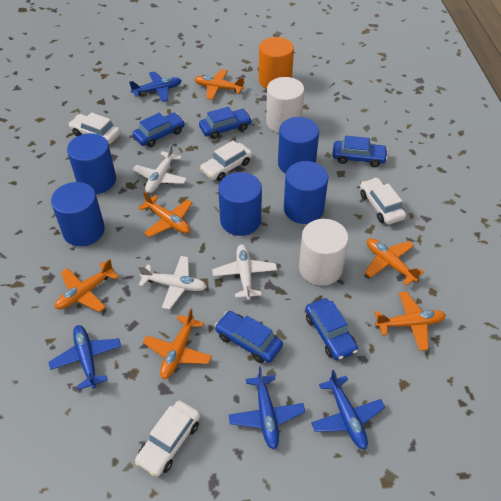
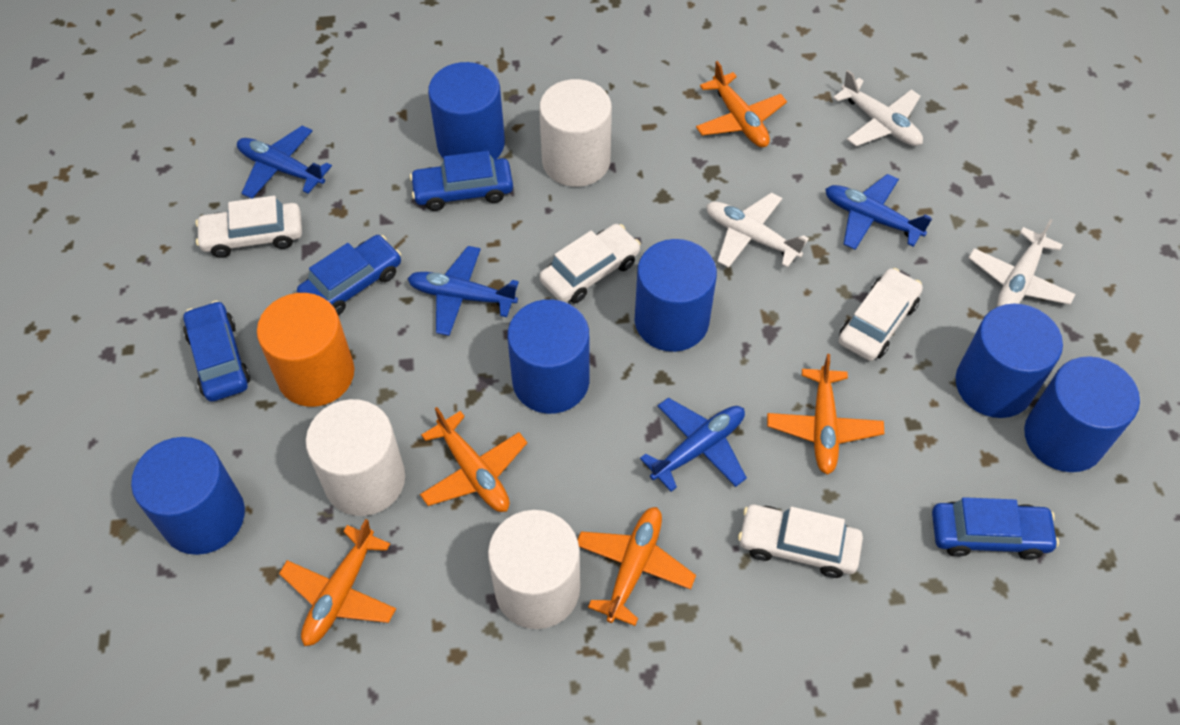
blue car: [133,113,185,147] [199,107,252,139] [215,311,283,363] [305,298,358,361] [332,136,388,167] = 5 -> [183,301,251,402] [297,235,401,315] [410,151,513,211] [932,497,1059,560] = 4
blue cylinder: [51,182,105,246] [67,133,116,194] [218,172,262,236] [278,117,319,174] [284,161,328,224] = 5 -> [131,437,245,555] [428,62,505,159] [507,299,589,414] [634,239,717,352] [956,303,1063,418] [1024,356,1140,472] = 6
orange plane: [55,259,118,312] [138,191,192,237] [143,308,212,379] [194,69,245,100] [365,238,424,286] [375,291,446,351] = 6 -> [279,519,396,646] [420,407,527,512] [577,507,696,626] [696,61,787,147] [767,354,884,475] = 5
white cylinder: [266,77,304,133] [299,219,349,286] = 2 -> [306,399,405,516] [488,510,580,629] [539,79,612,187] = 3

